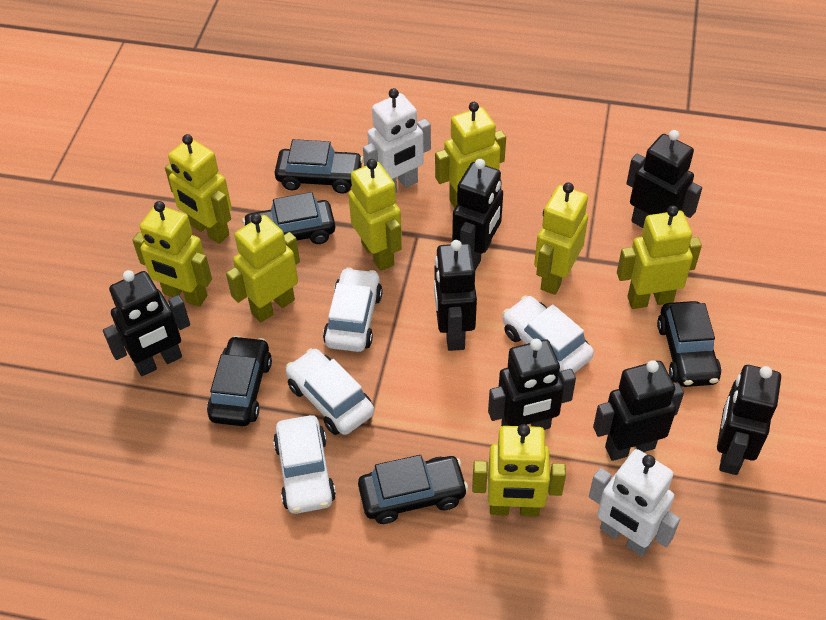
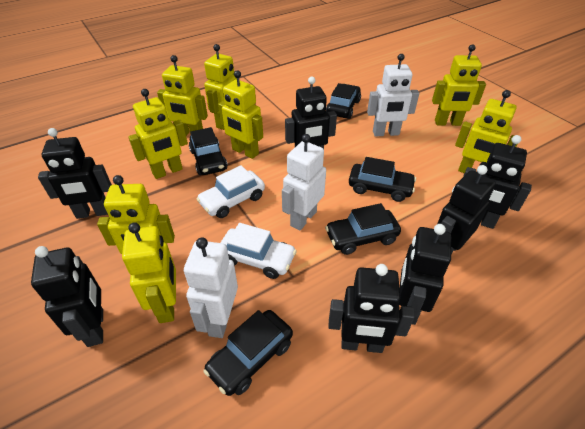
white car: [273,415,336,514] [286,348,374,435] [323,267,383,352] [502,296,594,374] = 4 -> [197,165,265,218] [221,223,297,279] = 2
white robot: [363,88,431,192] [589,449,680,556] = 2 -> [184,237,238,338] [282,134,326,231] [367,54,419,137] = 3

